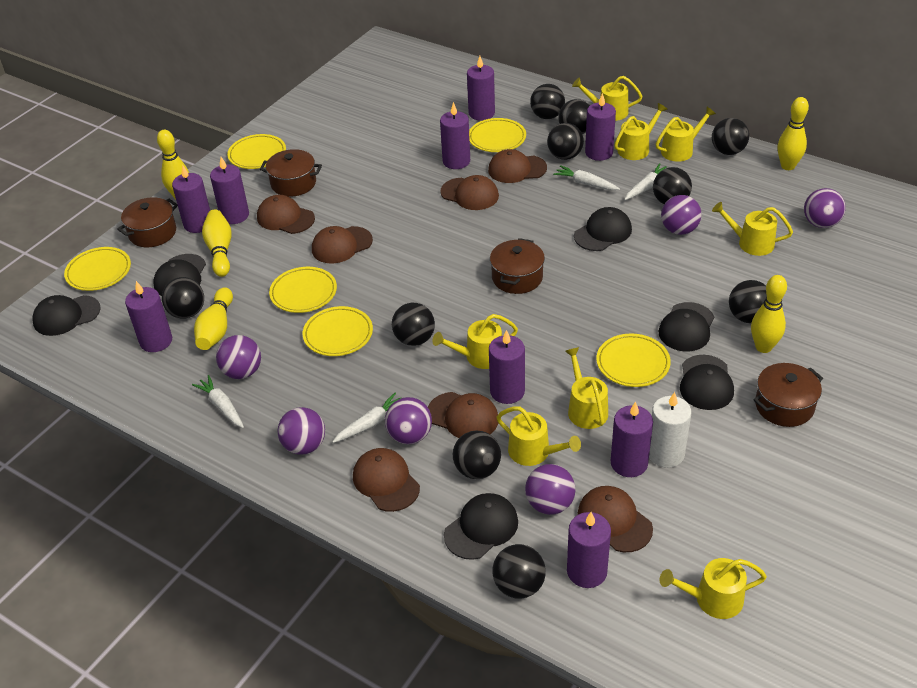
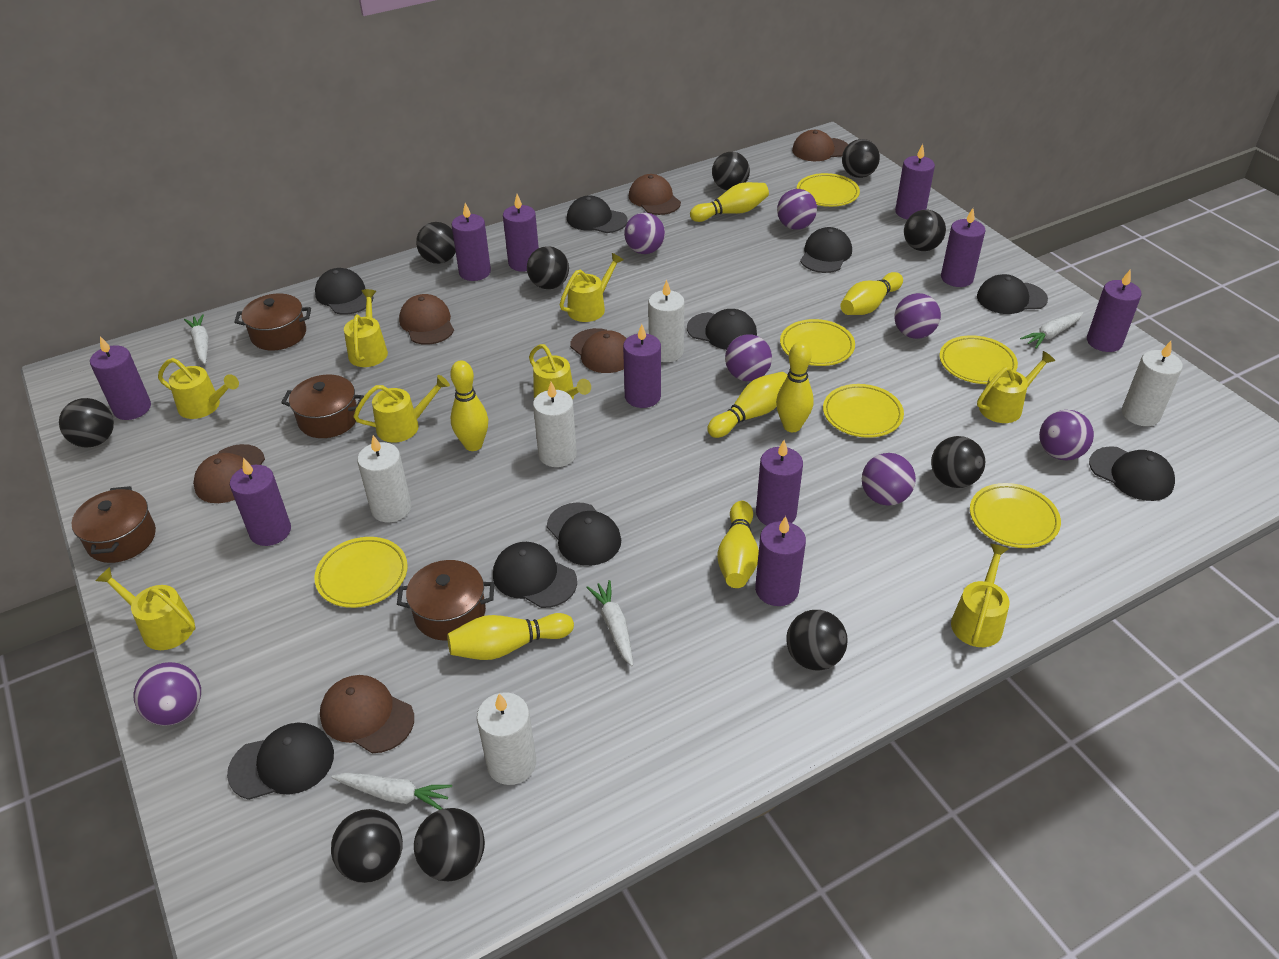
black cap: [32,295,101,336] [153,254,206,296] [444,493,518,560] [574,207,632,251] [658,302,714,351] [680,355,734,410] = 6 -> [227,723,334,800] [315,268,373,315] [493,542,577,608] [547,502,621,566] [567,195,628,233] [687,309,757,350] [800,227,852,273] [977,274,1048,314] [1089,446,1175,501] = 9
brown cap: [257,195,315,234] [312,226,373,264] [353,448,420,512] [428,392,498,438] [440,175,499,210] [488,149,547,183] [578,486,653,552] = 7 -> [193,444,265,503] [320,675,414,753] [399,294,454,345] [570,328,627,373] [629,174,681,215] [792,130,848,161] = 6
purple ball: [216,335,261,379] [278,407,325,455] [385,397,432,444] [525,464,575,515] [661,195,701,235] [804,188,846,228] = 6 -> [134,662,201,726] [624,212,665,254] [725,334,772,381] [777,189,817,230] [862,453,916,506] [894,293,941,339] [1039,410,1094,460] = 7
purple candle: [125,281,172,352] [172,165,210,233] [210,157,249,224] [440,102,470,169] [467,56,495,121] [489,330,525,404] [567,512,611,588] [585,93,616,161] [611,402,653,477] = 9 -> [90,336,151,420] [230,458,291,546] [452,203,491,281] [503,194,539,272] [623,324,661,408] [755,516,806,606] [756,440,803,525] [895,144,935,220] [941,208,986,287] [1087,270,1142,352] = 10
white candle: [649,392,691,468] = 1 -> [357,435,411,522] [477,692,536,785] [533,382,577,467] [648,280,685,362] [1122,341,1183,426] = 5
yellow bowling pin: [157,130,189,200] [194,287,233,350] [202,209,232,277] [751,275,787,353] [778,97,809,170] = 5 -> [447,613,574,660] [450,360,488,451] [690,182,769,222] [707,372,788,438] [717,501,759,588] [776,342,814,432] [840,272,903,315] = 7

